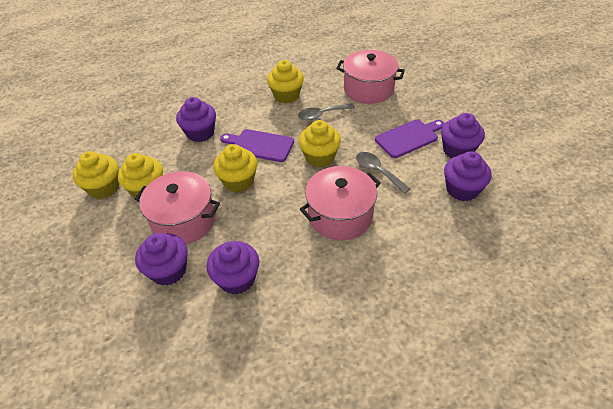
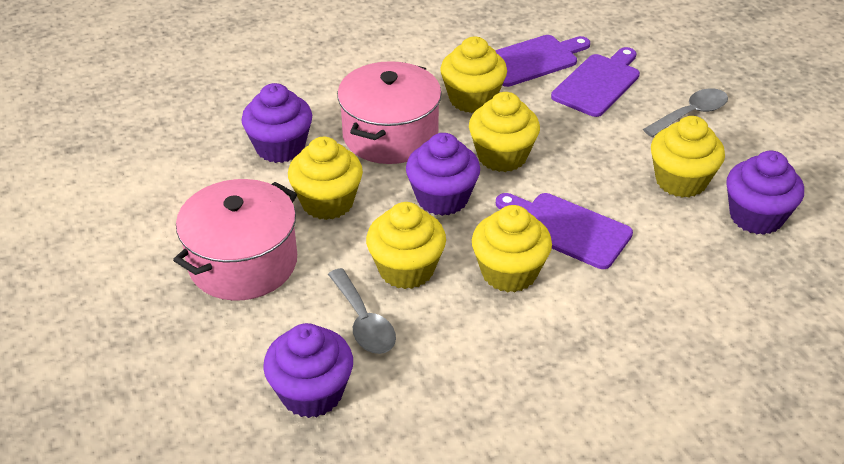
pink pot: [135,171,220,244] [300,166,381,240] [336,50,405,104] = 3 -> [173,179,297,301] [337,61,442,164] = 2
purple cupcake: [135,233,188,286] [176,97,216,142] [207,241,259,294] [441,113,485,158] [444,151,492,201] = 5 -> [242,83,312,163] [263,323,353,418] [406,133,480,216] [726,151,804,235] = 4
purple cutting board: [220,129,294,162] [375,119,445,158] = 2 -> [495,35,590,87] [496,193,633,269] [551,47,640,117] = 3
yellow cupcake: [72,151,119,199] [118,153,163,199] [213,144,258,192] [267,60,304,103] [299,120,341,167] = 5 -> [288,137,363,220] [366,202,446,289] [440,36,507,113] [469,92,540,172] [472,205,552,292] [651,116,725,198] = 6

